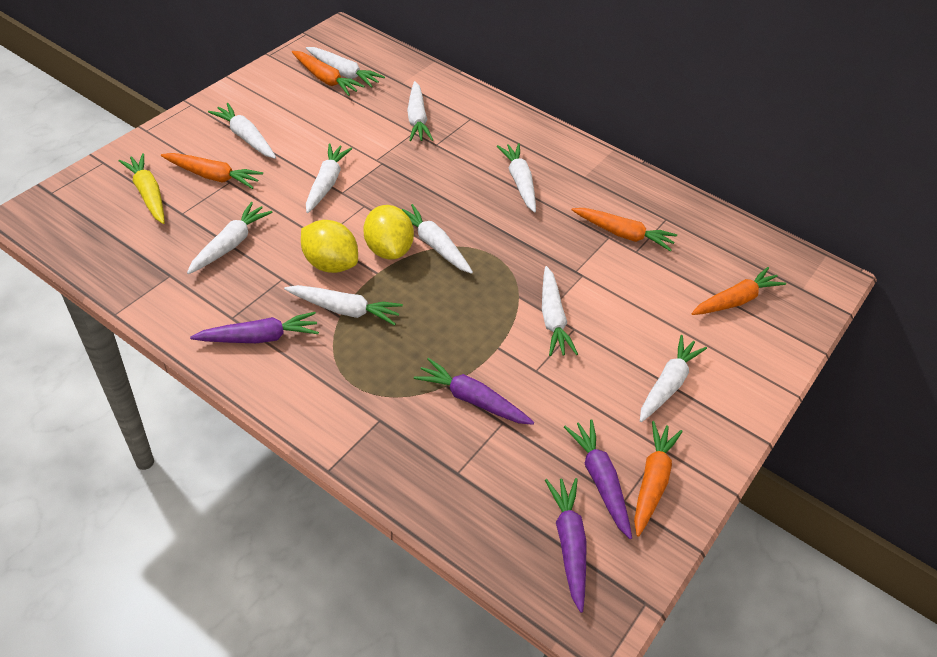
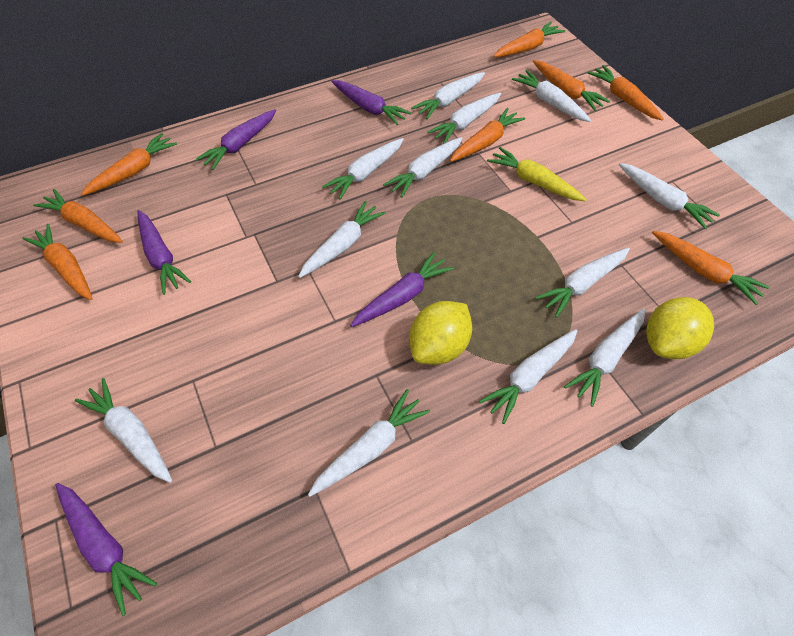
orange carrot: [161,153,263,189] [292,51,365,96] [572,208,677,252] [634,421,683,537] [692,267,786,315] = 5 -> [22,224,93,300] [33,189,123,243] [81,133,177,196] [450,108,525,162] [494,22,565,57] [533,60,610,111] [587,65,663,120] [652,231,770,305] = 8
purple carrot: [190,312,319,343] [414,358,534,425] [545,478,587,613] [564,419,632,539] = 4 -> [55,483,157,616] [137,210,191,295] [196,109,276,170] [331,80,412,125] [350,251,454,327] = 5
white carrot: [187,202,272,274] [208,103,276,159] [284,285,403,326] [306,47,385,88] [306,143,352,213] [402,204,473,274] [407,81,433,141] [497,143,536,213] [542,266,578,356] [640,335,707,422] = 10 -> [75,378,172,483] [298,201,386,278] [308,389,430,497] [322,138,404,200] [383,137,462,198] [411,72,485,119] [427,93,501,144] [479,329,578,424] [512,70,591,122] [535,248,630,318] [564,309,645,407] [619,163,720,229] = 12

